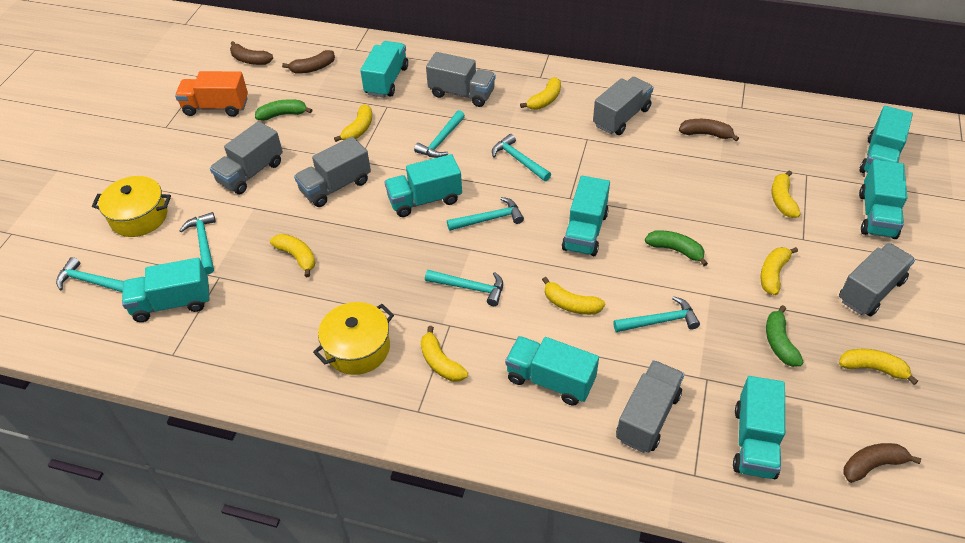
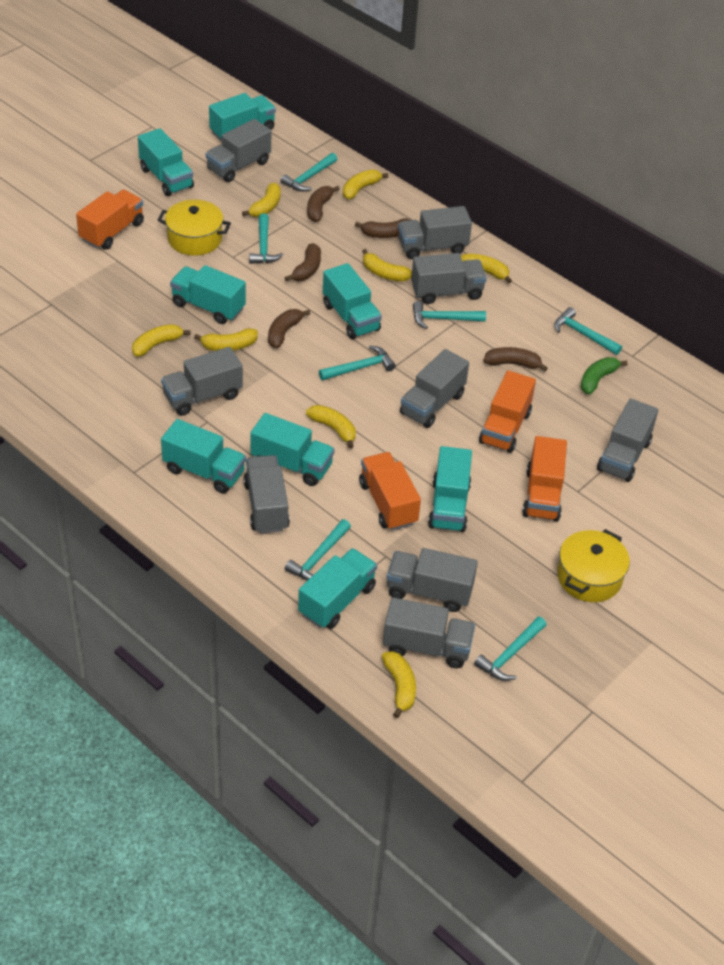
brown banana: [230,41,273,65] [282,50,335,74] [679,119,739,141] [843,443,921,483] = 4 -> [268,309,310,348] [285,243,321,282] [307,186,340,222] [355,218,410,238] [484,347,547,371] = 5
green banana: [255,99,312,121] [645,230,708,266] [766,305,804,367] = 3 -> [581,357,628,394] = 1
grey truck: [210,121,283,194] [294,136,371,207] [426,52,495,107] [593,77,654,135] [616,360,684,453] [839,243,915,316] = 6 -> [161,347,243,416] [206,119,271,182] [243,455,290,534] [383,597,475,668] [387,548,478,612] [398,206,472,259] [400,349,469,428] [411,253,487,304] [597,398,658,482] = 9
orange truck: [175,71,248,117] = 1 -> [76,190,144,250] [359,452,421,530] [479,370,536,453] [522,436,567,521] = 4

